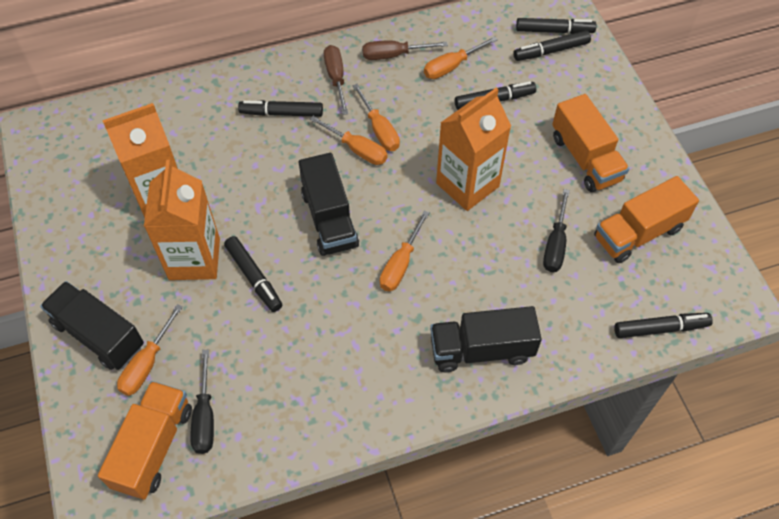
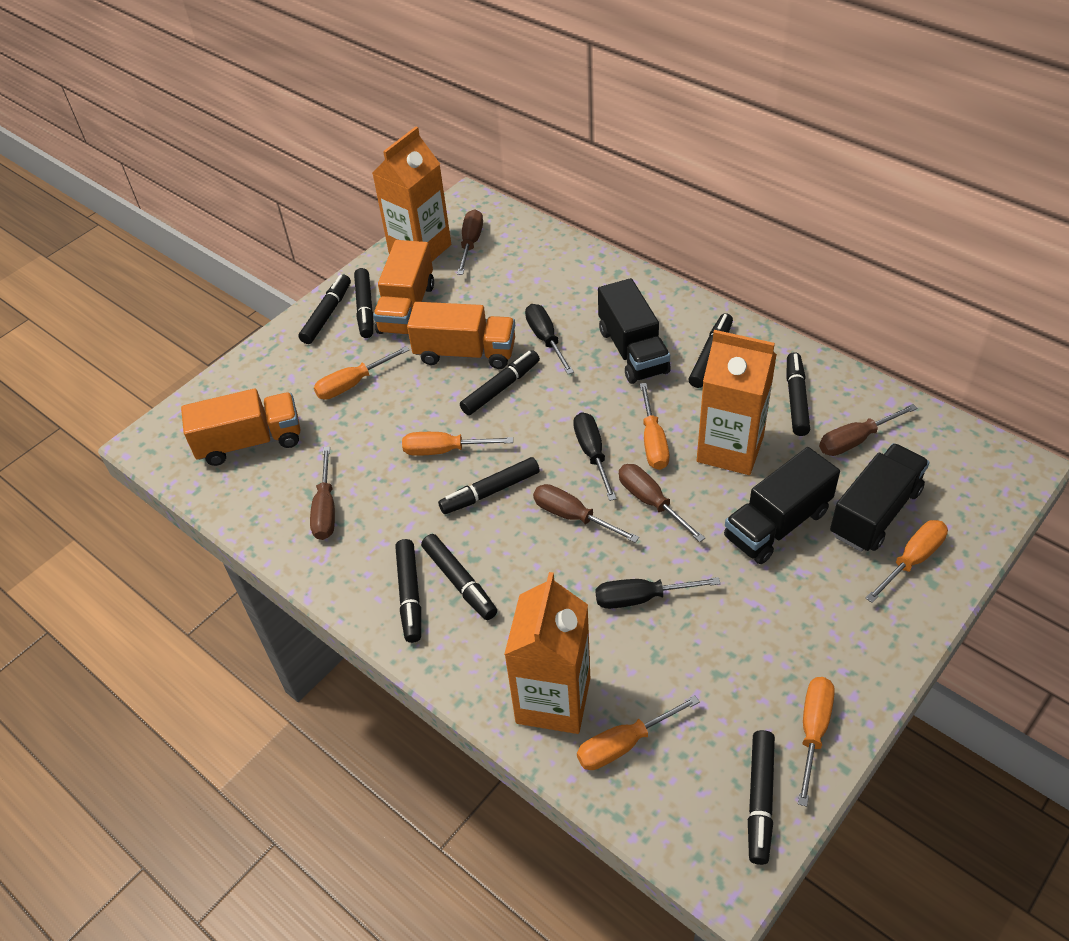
black marker: [224,236,282,312] [238,100,323,117] [455,81,536,110] [513,30,591,61] [516,18,597,34] [614,313,713,338] = 6 -> [299,275,351,344] [354,268,374,338] [395,539,421,643] [421,534,497,620] [438,457,540,514] [460,350,540,415] [689,313,733,388] [748,730,775,865] [787,352,810,436] = 9
black screwdriver: [190,350,214,454] [543,189,570,272] = 2 -> [525,304,574,374] [573,412,617,501] [595,577,721,609] = 3
brown screwdriver: [324,45,348,115] [362,40,448,60] = 2 -> [310,447,335,540] [457,209,483,275] [533,484,639,543] [619,464,705,542] [819,404,917,456] = 5
orange screwdriver: [117,304,183,396] [310,116,388,165] [352,84,400,151] [380,211,429,291] [424,36,498,79] = 5 -> [314,346,409,400] [402,432,513,456] [577,695,700,770] [640,383,669,470] [798,677,835,807] [866,520,948,603] = 6

